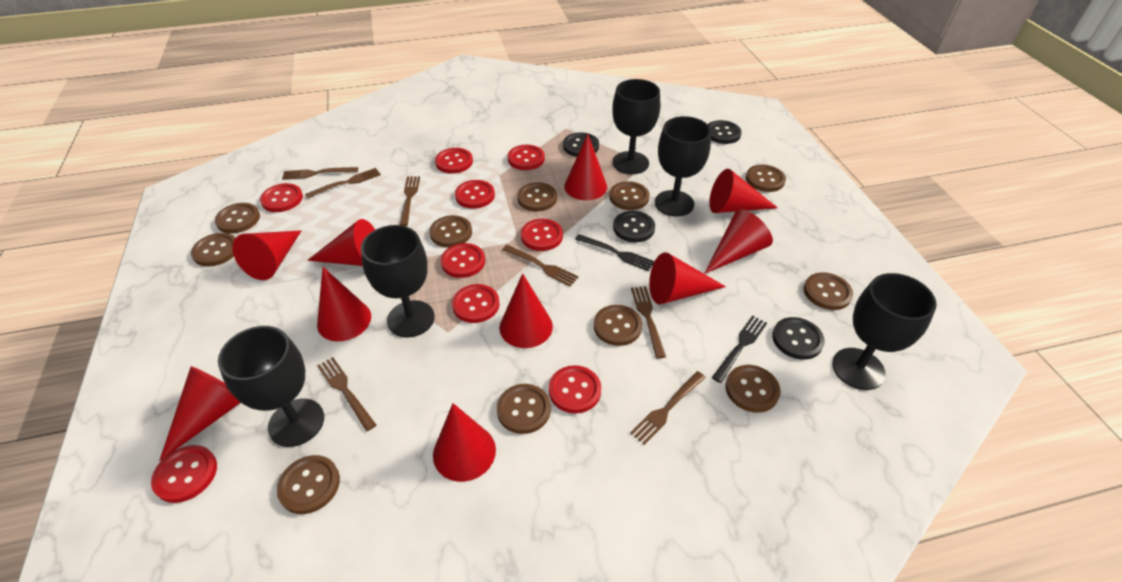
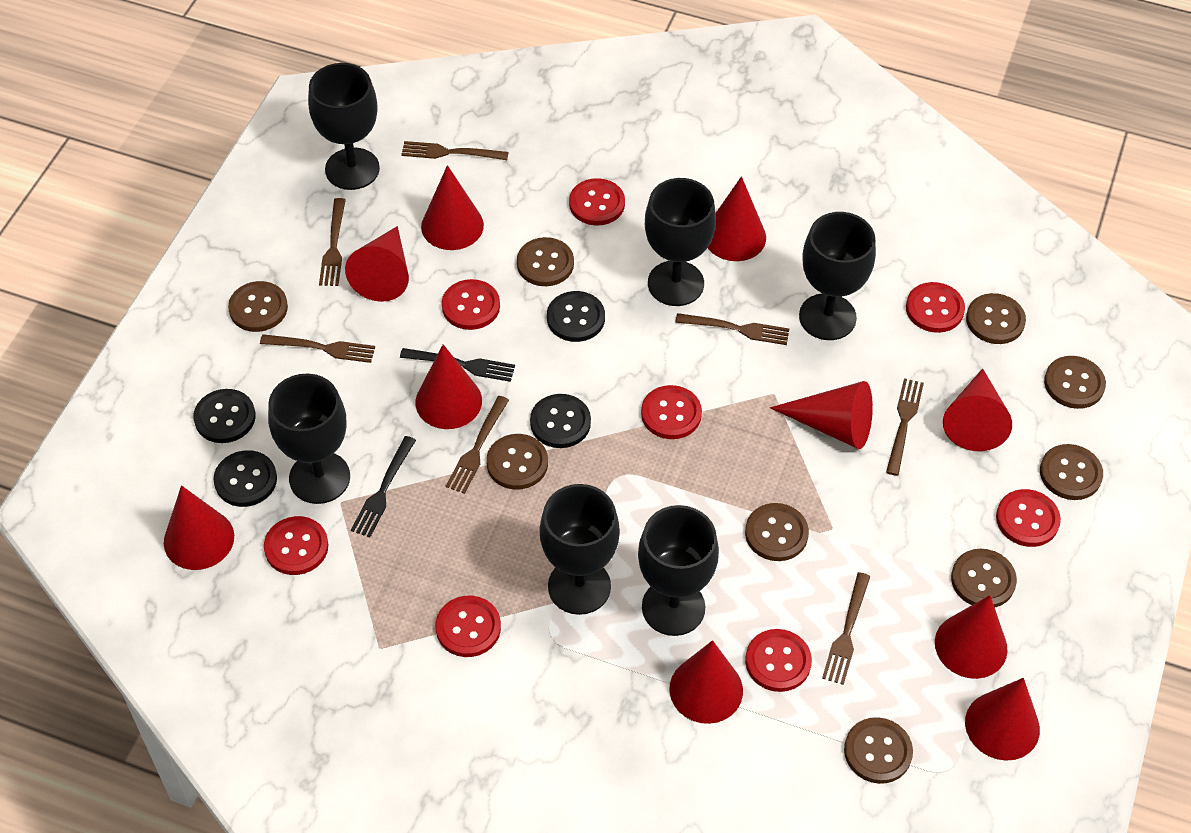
black goblet: [218,326,324,447] [361,225,435,338] [612,79,660,174] [655,116,711,217] [832,273,937,390] = 5 -> [268,373,350,504] [308,63,380,190] [540,484,620,615] [638,505,719,636] [645,178,716,306] [799,212,876,340] = 6
brown button: [191,233,235,267] [215,203,260,233] [277,455,340,514] [429,215,472,247] [497,384,551,434] [517,182,557,211] [594,305,642,346] [609,181,649,210] [726,365,780,413] [746,165,786,192] [804,272,853,310] = 11 -> [228,281,288,332] [487,434,548,490] [517,237,574,286] [745,503,809,561] [844,717,913,784] [951,549,1017,607] [966,293,1026,344] [1040,444,1103,500] [1044,356,1106,409] = 9
red button: [151,445,217,503] [260,183,303,212] [435,148,473,174] [441,243,485,278] [452,284,499,323] [455,180,495,209] [508,145,545,170] [521,219,563,251] [549,365,601,413] = 9 -> [264,516,328,575] [435,596,501,657] [442,279,500,330] [569,178,625,226] [641,385,702,439] [745,629,812,692] [906,282,965,333] [996,489,1061,547] = 8

